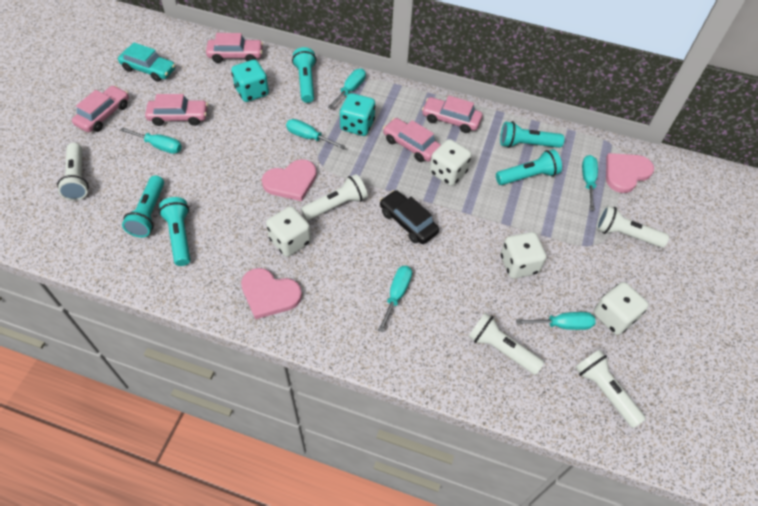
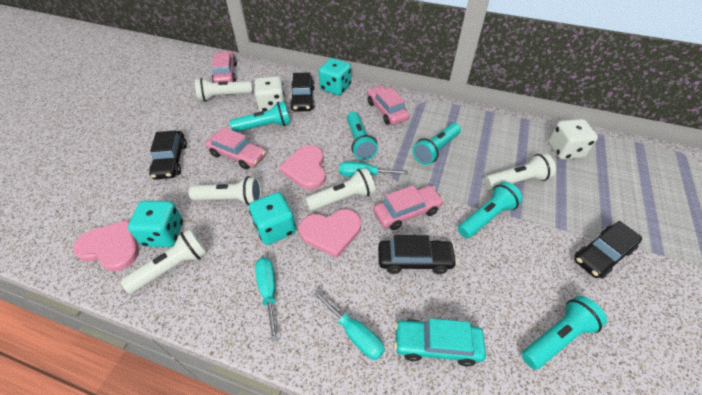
black car: [380,190,439,244] = 1 -> [149,130,187,180] [290,72,315,112] [378,235,457,274] [574,221,642,279] = 4
pink car: [72,85,129,132] [145,94,208,126] [206,33,263,63] [383,118,441,162] [422,96,482,133] = 5 -> [205,127,266,169] [212,51,237,83] [367,85,410,125] [373,185,444,230] = 4
turquoise dice: [231,60,269,102] [340,93,375,136] = 2 -> [128,201,183,247] [249,192,296,245] [318,58,351,95] = 3
turquoise screwdriver: [120,128,182,154] [286,119,346,149] [328,69,366,109] [378,266,412,332] [516,312,595,330] [582,155,598,211] = 6 -> [255,258,278,342] [313,290,385,360] [339,162,408,177] = 3
white dice: [266,206,311,257] [430,139,472,186] [501,232,546,279] [593,282,649,335] = 4 -> [254,76,286,112] [548,119,598,160] = 2

